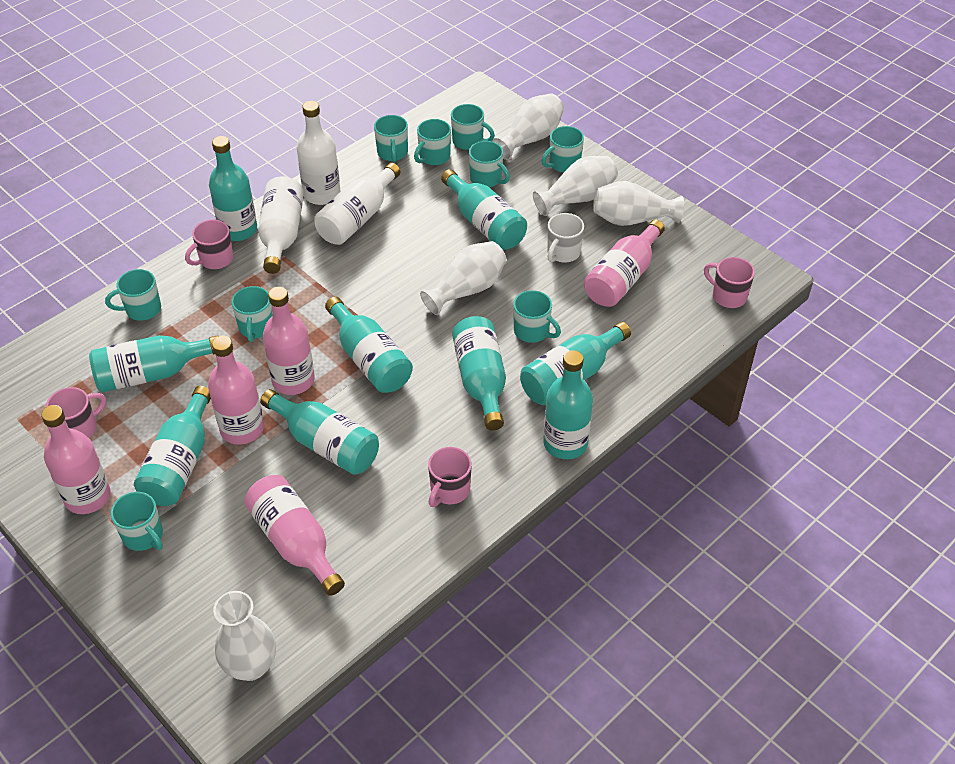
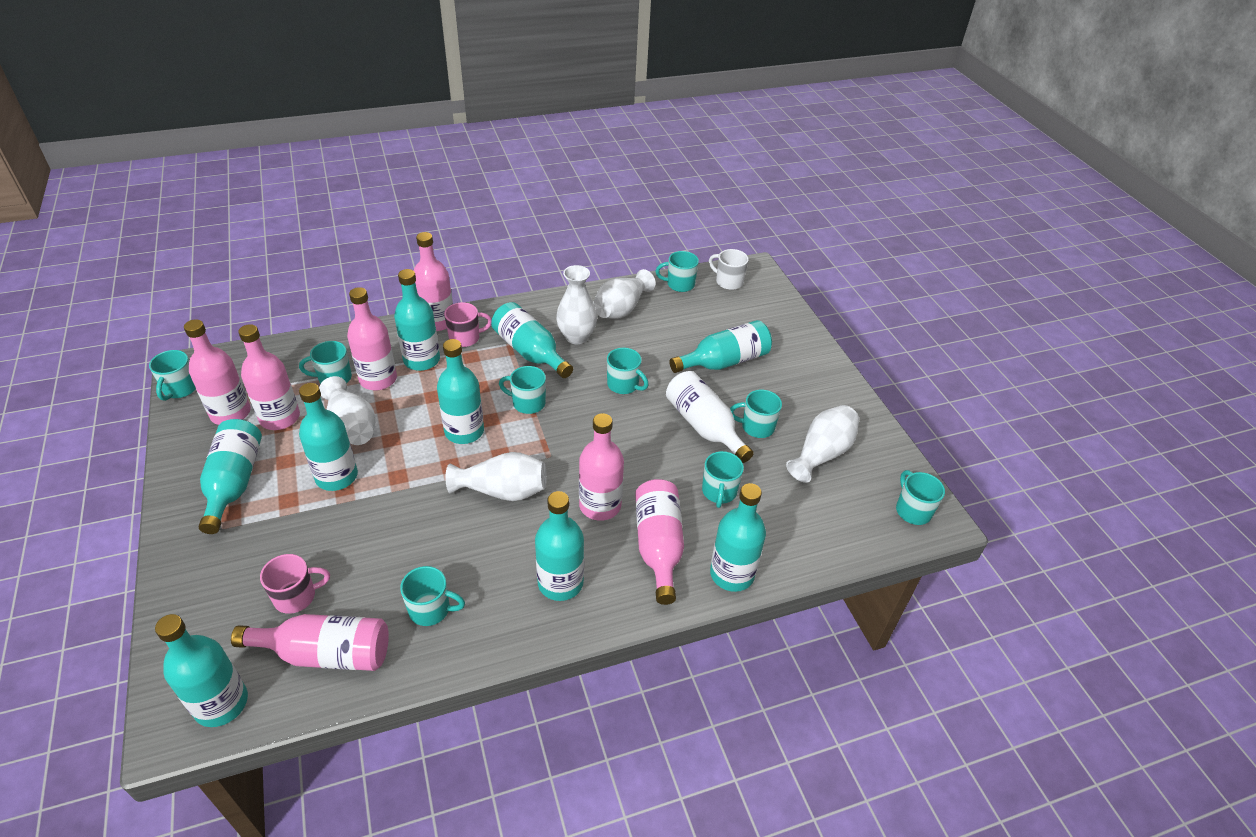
pink bottle: [41,405,111,514] [208,336,264,445] [244,475,345,596] [263,287,315,395] [584,219,665,307] = 5 -> [184,319,251,425] [231,614,389,671] [238,324,300,430] [347,287,397,390] [414,232,453,331] [579,413,624,521] [635,479,684,605] = 7
pink mug: [46,387,106,438] [185,220,233,269] [428,447,472,507] [704,257,755,308] = 4 -> [260,554,330,614] [444,302,492,347] = 2
white bottle: [258,176,304,274] [297,101,341,205] [314,163,400,245] = 3 -> [666,371,754,463] = 1

